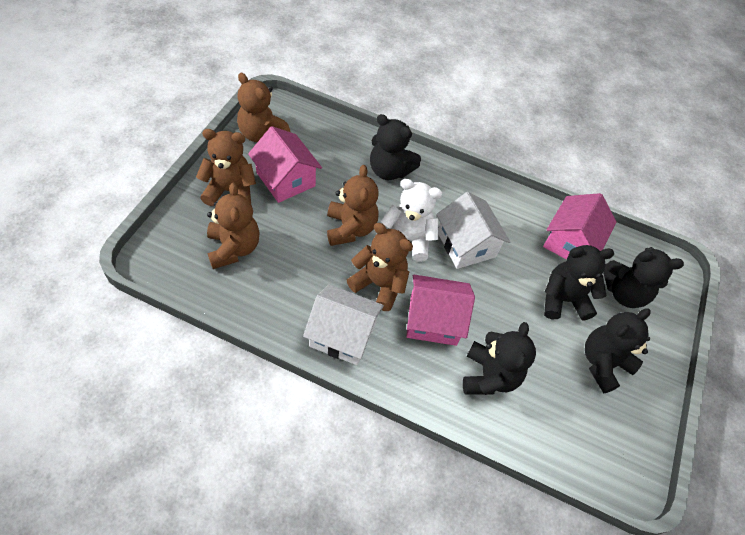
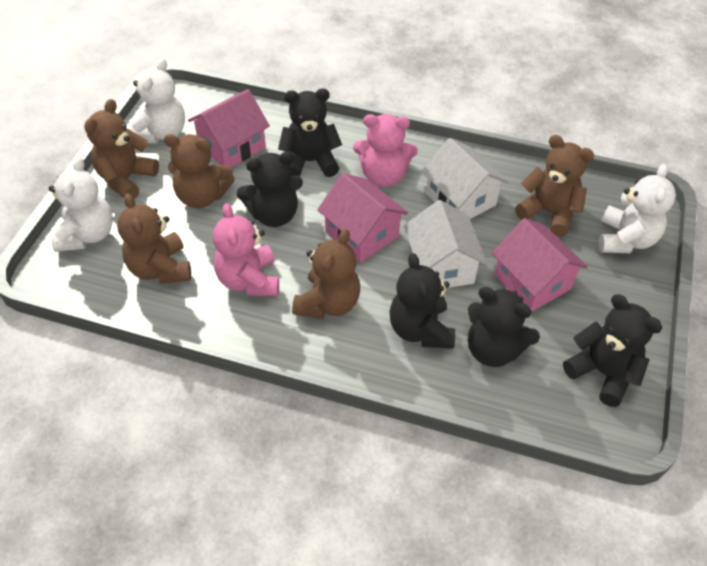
pink teddy bear: none = 0 -> [213,203,279,296] [353,114,418,187] = 2
white teddy bear: [381,179,442,262] = 1 -> [49,157,113,252] [129,58,185,144] [599,164,676,253] = 3

